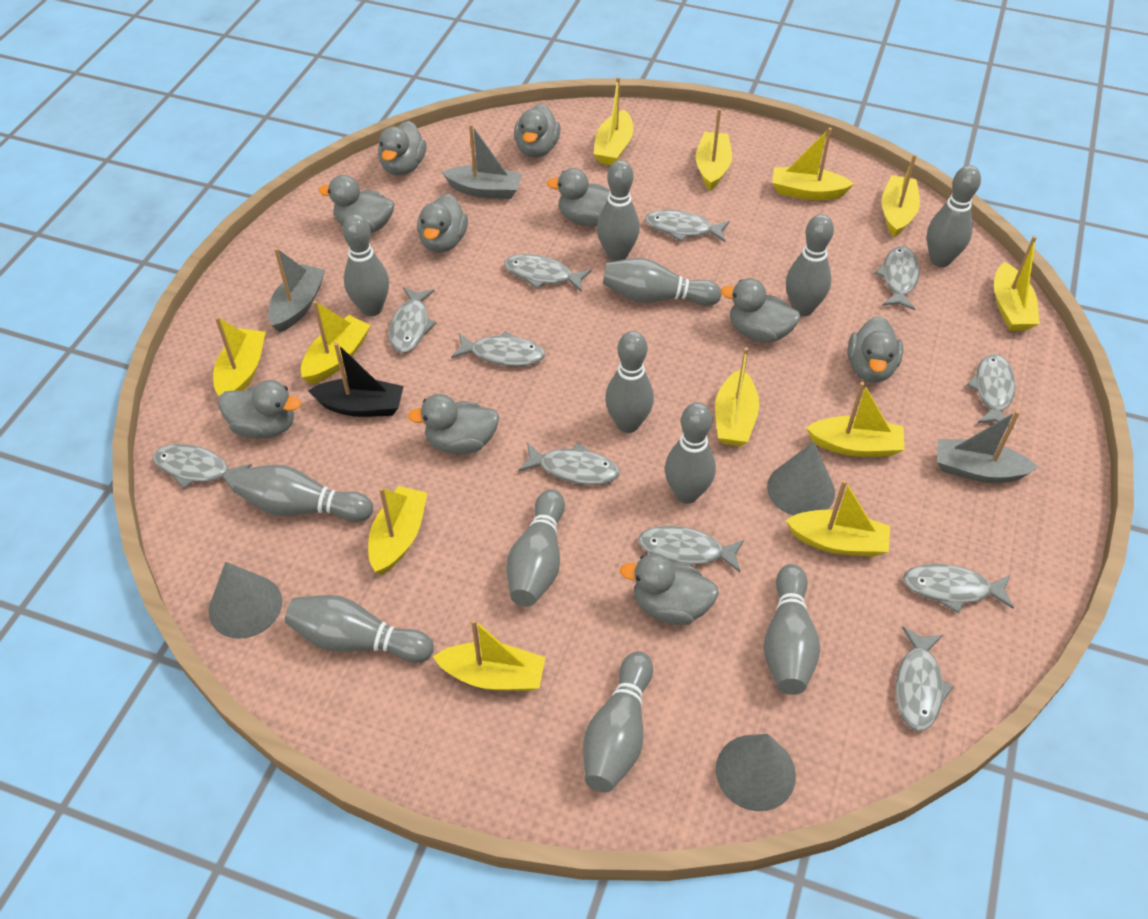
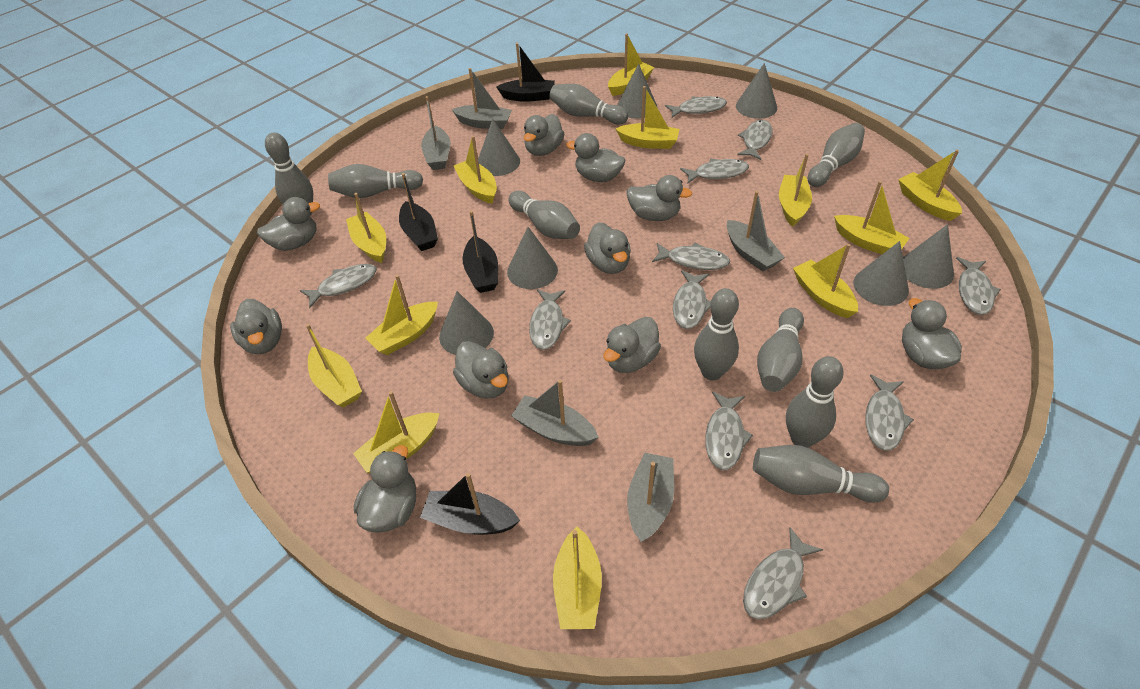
black boat: [308,342,404,417] = 1 -> [399,173,438,251] [420,473,520,535] [463,211,498,293] [497,43,555,102] = 4
grey boat: [268,248,325,333] [442,124,522,199] [937,410,1039,483] = 3 -> [421,96,450,170] [452,68,512,129] [511,380,599,446] [627,453,674,542] [727,191,785,272] = 5
grey bowling pin: [234,465,373,522] [285,595,434,663] [342,214,389,316] [506,489,565,607] [583,651,653,792] [597,160,640,261] [603,258,721,306] [605,331,654,433] [665,402,716,504] [763,564,820,695] [786,214,834,316] [927,165,981,267] = 12 -> [265,132,313,215] [328,164,423,198] [509,191,580,239] [549,84,628,125] [694,288,739,380] [753,445,889,503] [757,308,804,392] [786,356,844,448] [808,123,865,187] = 9
grey cone: [209,562,282,639] [716,734,796,811] [767,442,835,516] = 3 -> [439,291,494,355] [478,119,520,176] [507,227,558,289] [617,64,657,119] [736,63,777,119] [854,241,909,306] [903,224,954,289] = 7

